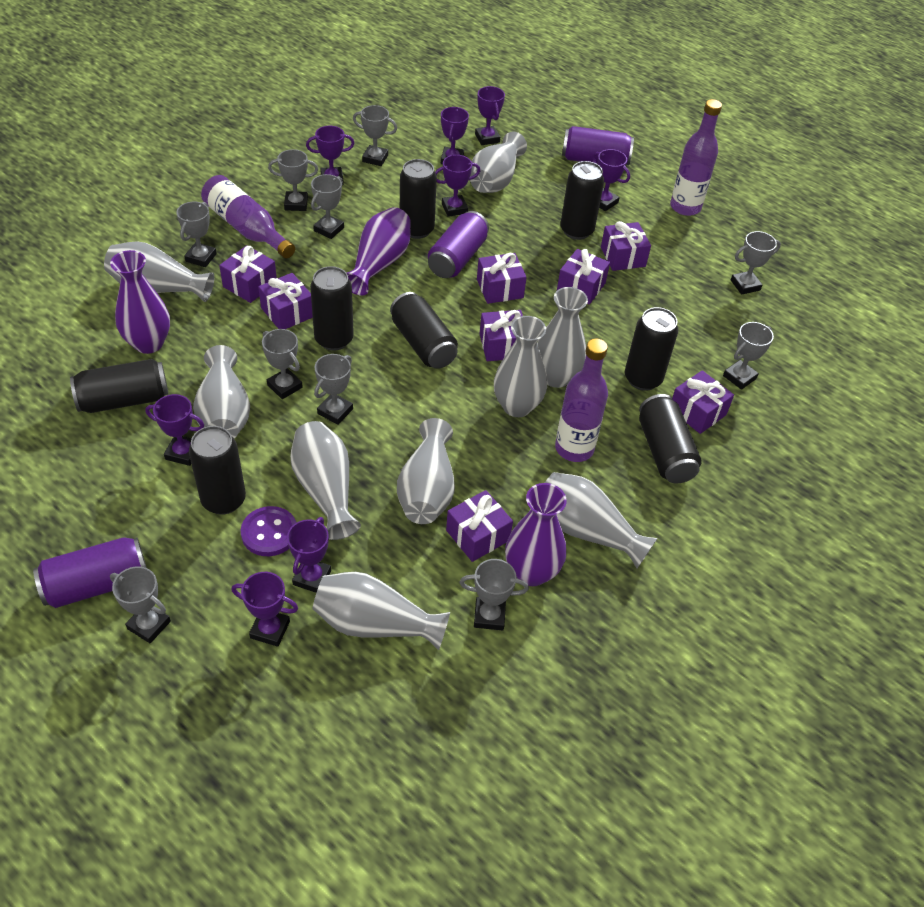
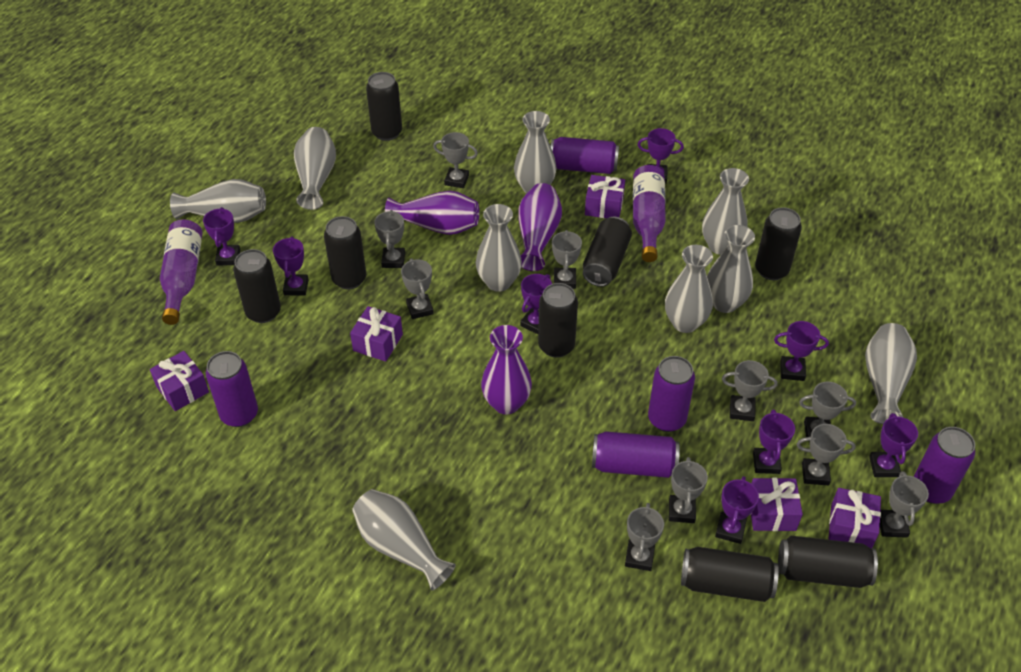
purple bottle: [201,175,295,258] [555,339,608,462] [670,99,722,216] = 3 -> [160,220,202,325] [633,165,666,262] = 2
purple button: [241,506,297,556] = 1 -> none = 0
purple can: [33,537,147,608] [428,211,489,278] [562,126,634,165] = 3 -> [206,351,258,427] [551,137,619,174] [592,431,680,478] [648,356,695,432] [914,427,975,504] = 5
purple gift: [219,245,277,303] [258,273,313,329] [446,490,513,562] [477,253,527,304] [480,310,523,361] [557,249,610,305] [601,221,651,271] [672,370,734,434] = 8 -> [150,351,209,411] [350,306,403,362] [585,175,625,218] [750,478,803,531] [828,488,881,548] = 5

